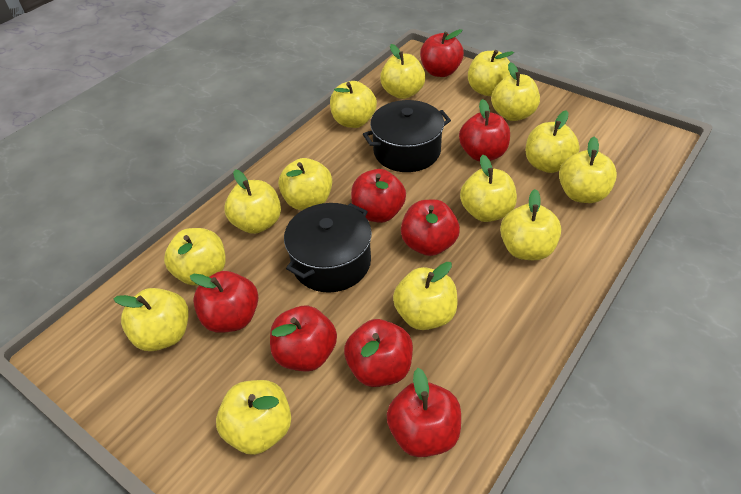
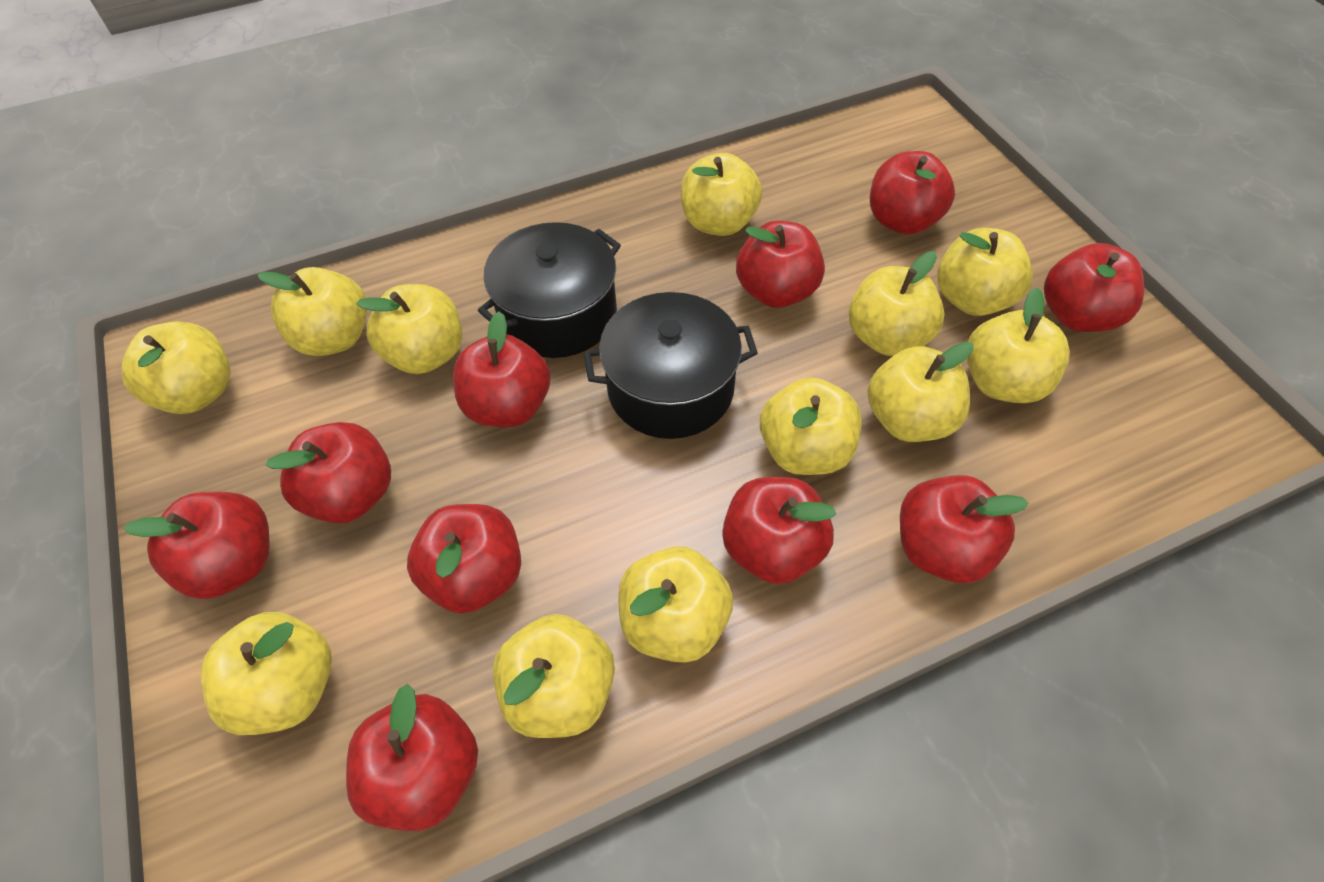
red apple: [190,271,258,333] [270,306,337,372] [344,319,413,387] [351,169,406,223] [387,368,461,457] [401,200,460,256] [420,29,464,77] [459,99,510,161] = 8 -> [123,492,270,599] [266,422,391,524] [346,684,478,831] [407,504,521,614] [453,311,551,427] [722,477,836,584] [736,221,825,308] [870,151,955,234] [900,475,1029,583] [1044,243,1144,332] = 10
yellow apple: [114,288,189,351] [164,228,226,286] [216,380,291,455] [224,170,281,234] [278,158,332,210] [330,81,377,128] [380,44,426,99] [393,262,457,330] [460,155,517,222] [468,50,514,96] [491,62,540,121] [500,189,561,260] [526,110,580,173] [559,137,617,203] = 14 -> [122,321,231,414] [201,612,332,735] [257,267,367,356] [356,284,462,374] [493,614,615,738] [618,547,733,663] [681,153,762,236] [760,377,862,475] [849,251,945,356] [868,342,974,442] [937,228,1033,316] [967,287,1070,403] = 12

